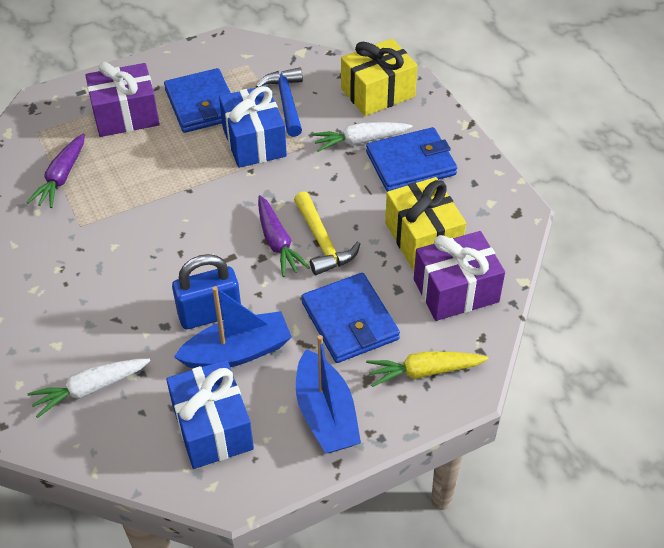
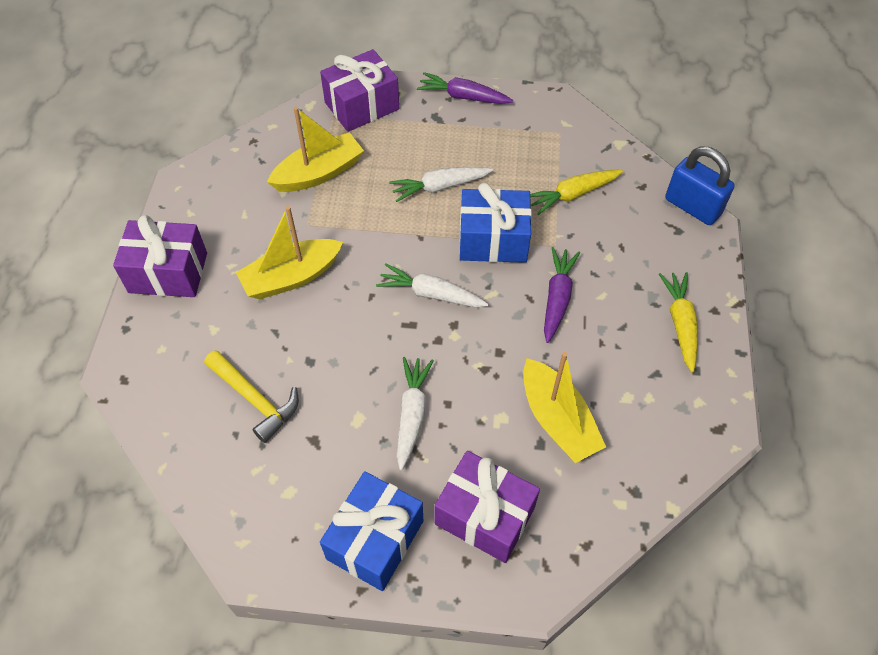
blue boat: [174,286,292,368] [296,335,361,453] = 2 -> none = 0
blue hammer: [256,68,303,137] = 1 -> none = 0
blue wallet: [164,68,231,133] [302,273,400,363] [366,127,457,192] = 3 -> none = 0
purple gift: [85,62,160,137] [414,231,505,321] = 2 -> [113,215,207,297] [320,49,399,132] [434,451,540,563] = 3
white carrot: [28,359,150,418] [312,122,413,152] = 2 -> [376,263,488,307] [389,167,493,202] [397,357,434,470] = 3
yellow boat: none = 0 -> [236,206,343,299] [267,107,364,192] [523,352,606,463] = 3
yellow carrot: [366,351,489,387] = 1 -> [530,170,623,215] [659,272,698,373] = 2
yellow gift: [341,38,418,116] [385,177,466,269] = 2 -> none = 0

